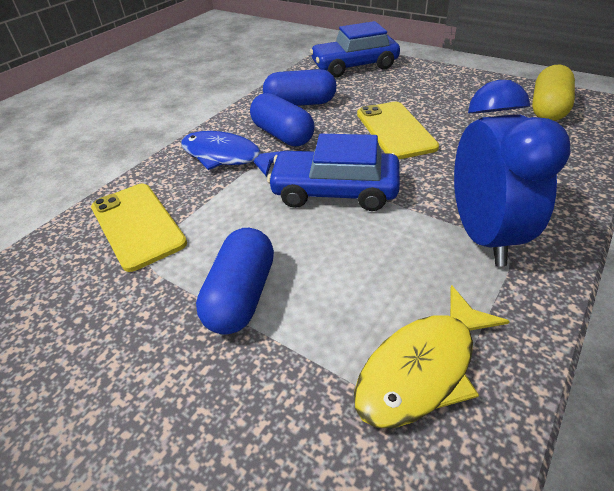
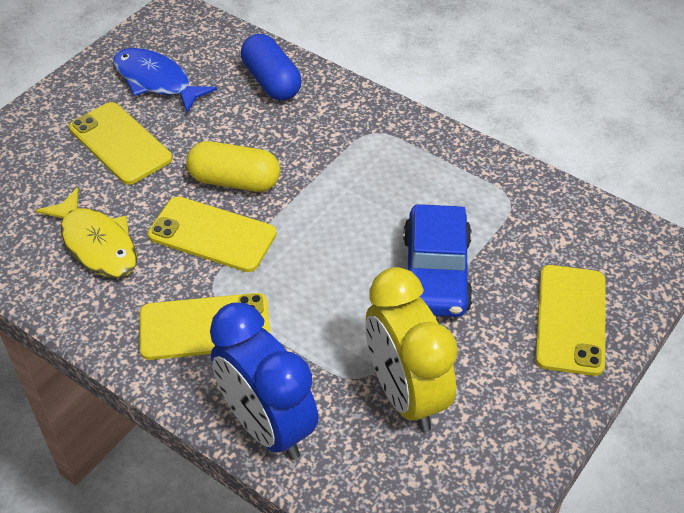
blue capsule: [196,228,274,335] [250,93,315,146] [263,69,337,106] = 3 -> [241,34,301,101] = 1
blue car: [267,134,400,211] [310,21,400,78] = 2 -> [403,204,473,317] = 1
yellow clock: none = 0 -> [365,267,458,432] = 1
yellow phone: [91,184,187,272] [357,102,439,159] = 2 -> [69,102,172,185] [140,293,271,360] [148,196,277,272] [535,265,606,376] = 4

